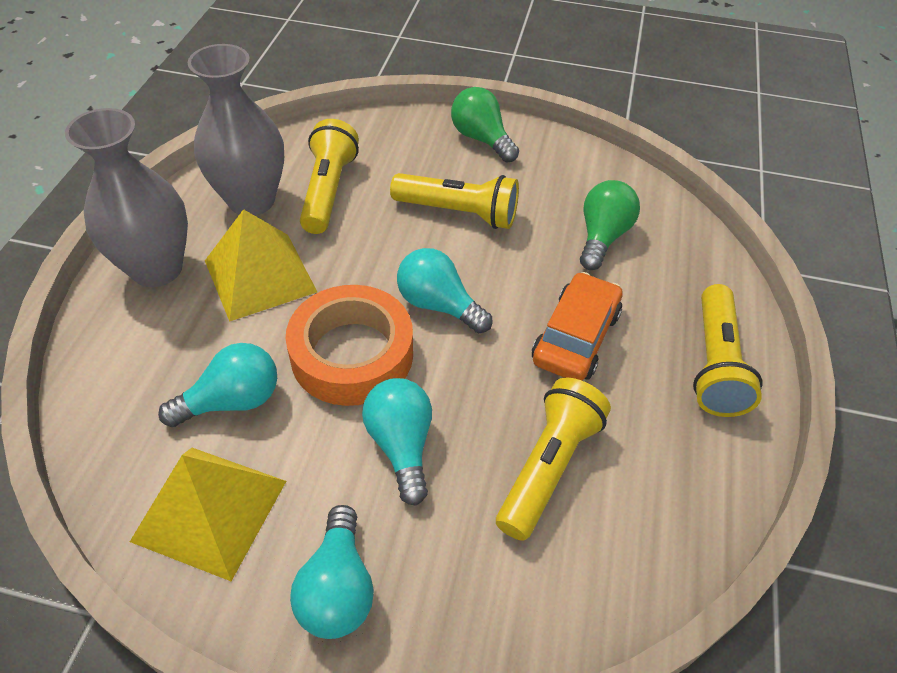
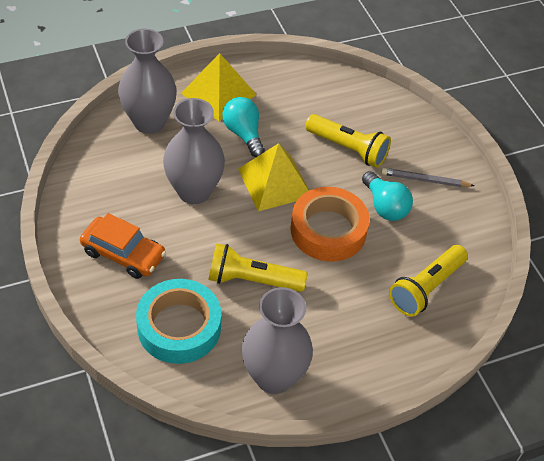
green light bulb: [451,87,519,162] [580,180,640,270] = 2 -> none = 0
grey pencil: none = 0 -> [381,168,475,187] = 1
grey vase: [65,108,188,287] [188,44,284,216] = 2 -> [118,29,177,134] [163,98,225,204] [242,287,313,394] = 3
turquoise light bulb: [158,343,277,427] [290,505,374,639] [362,378,432,506] [397,248,492,333] = 4 -> [222,97,265,157] [362,171,413,221] = 2
turquoise tape: none = 0 -> [136,279,221,364] = 1
yellow flashlight: [300,119,359,234] [390,173,519,229] [496,377,611,541] [693,284,762,417] = 4 -> [208,243,308,292] [305,114,391,168] [389,245,468,317] = 3

